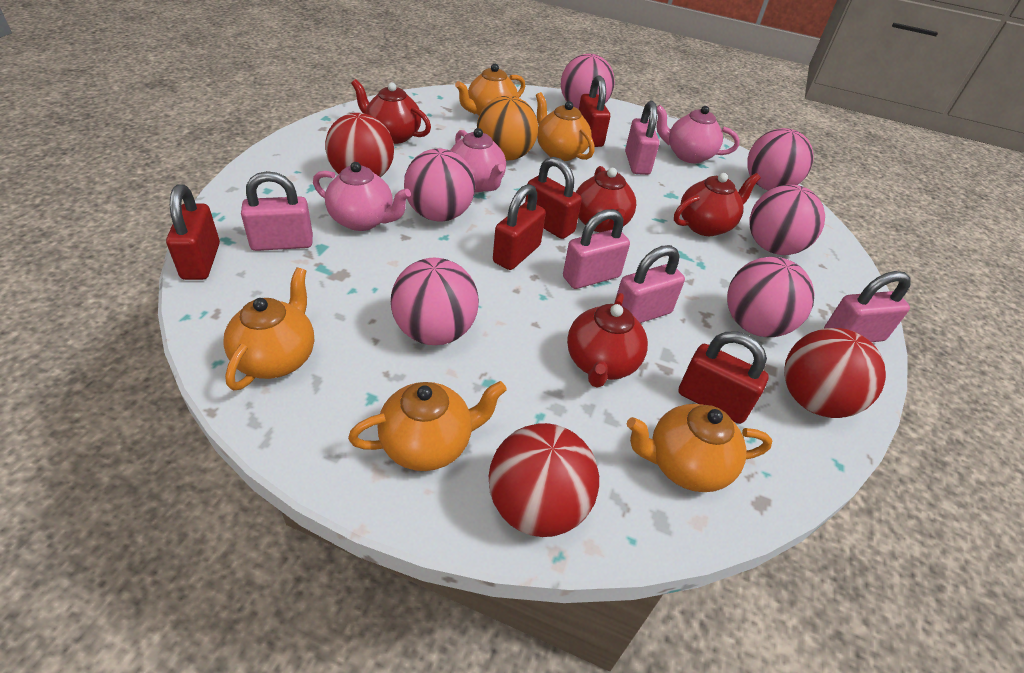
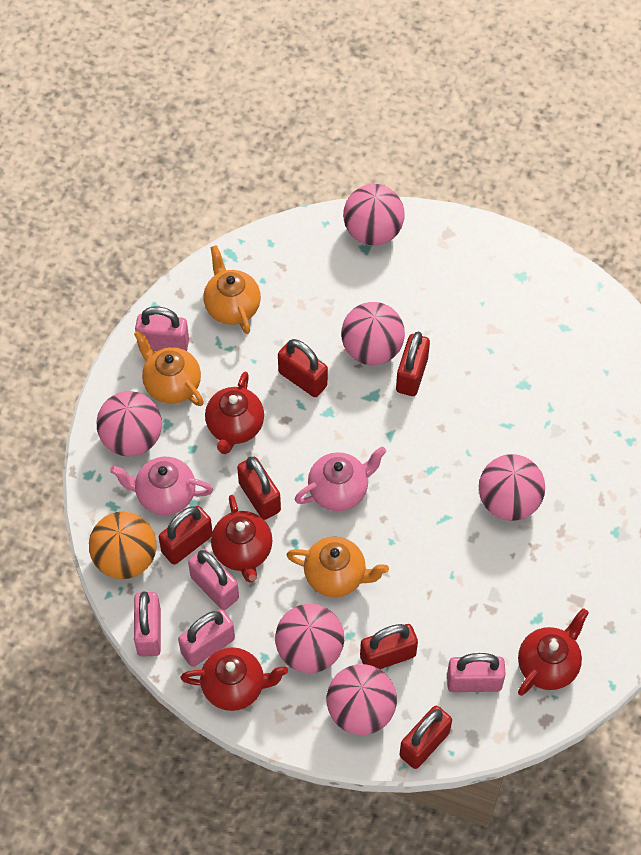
orange teapot: [223,267,314,390] [348,381,507,471] [455,64,525,116] [536,92,595,161] [627,404,772,492] = 5 -> [134,330,204,406] [204,245,261,334] [287,537,389,597] = 3
pink teapot: [313,162,411,231] [450,128,506,192] [656,105,740,163] = 3 -> [110,457,213,515] [295,446,386,511] = 2
red ball: [325,113,394,177] [489,423,599,537] [784,328,886,418] = 3 -> none = 0
red padlock: [166,184,220,280] [493,184,546,270] [525,157,582,239] [579,76,610,147] [679,331,769,424] = 5 -> [159,506,213,565] [237,457,281,520] [278,339,328,397] [360,624,418,669] [396,332,430,396] [400,706,452,769] = 6

